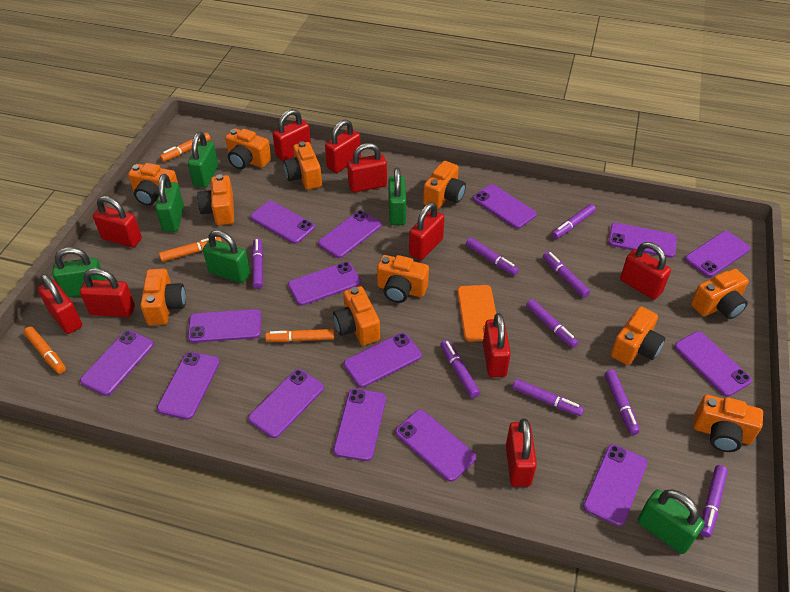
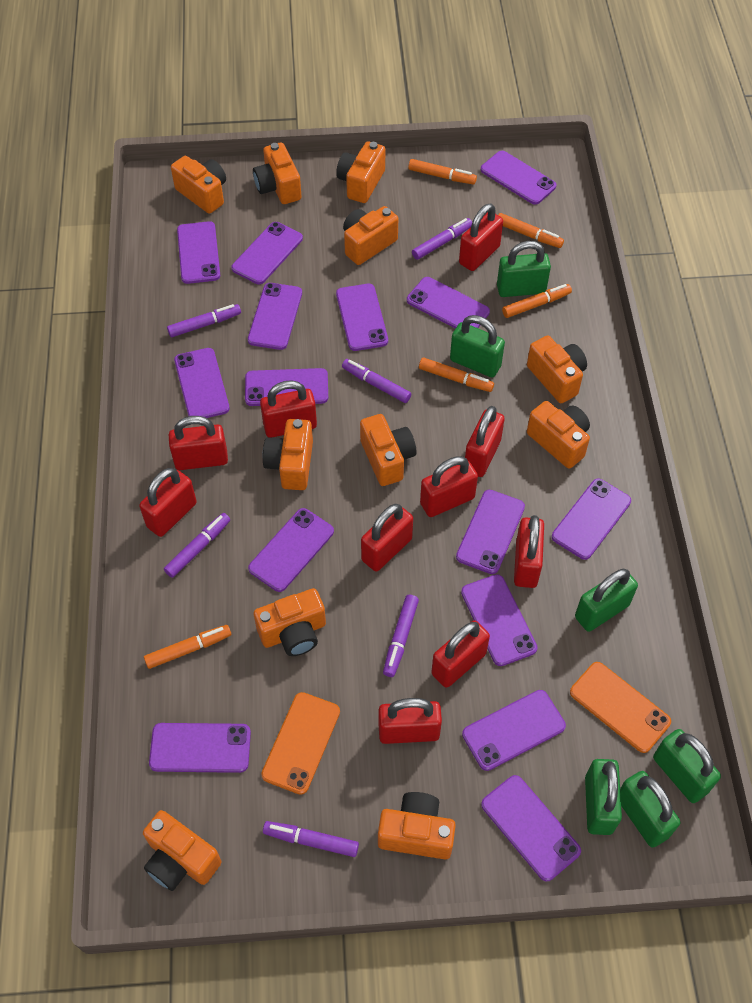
orange marker: [24,327,66,374] [159,237,222,262] [160,133,210,162] [265,329,334,342] = 4 -> [144,625,231,669] [408,159,477,184] [419,358,494,392] [498,213,564,248] [502,284,572,318] = 5
orange phone: [457,285,496,342] = 1 -> [261,692,340,795] [570,662,671,753] = 2
purple marker: [252,238,263,289] [440,340,480,398] [466,237,519,276] [512,379,584,416] [526,299,578,348] [543,252,590,298] [552,204,596,239] [605,369,640,435] [700,465,728,537] = 9 -> [164,513,230,578] [167,304,241,337] [263,821,359,857] [342,359,411,403] [383,595,419,677] [412,218,472,260] = 6

